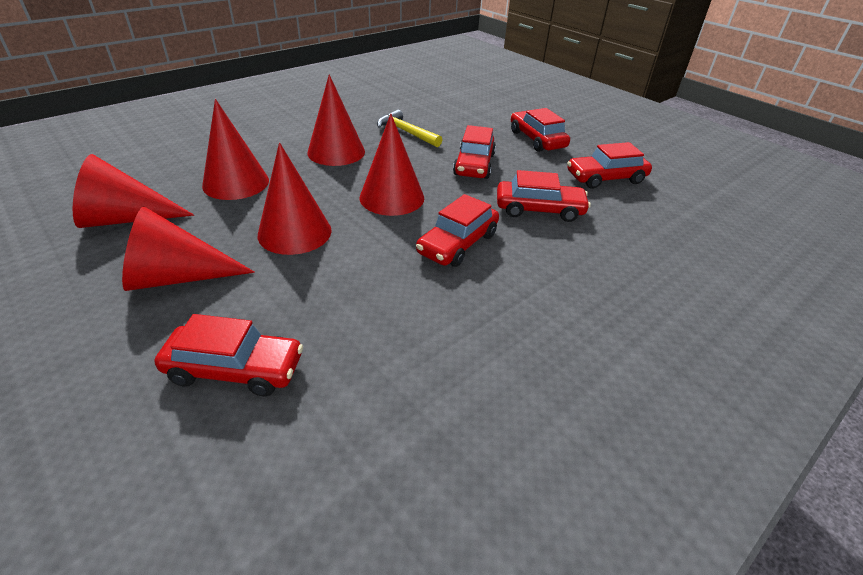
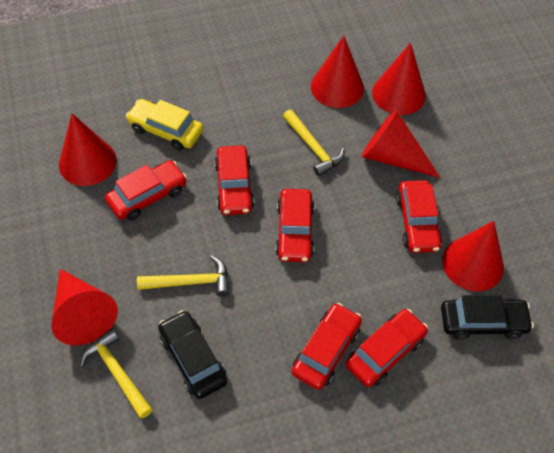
black car: none = 0 -> [158,310,227,399] [441,295,534,340] = 2
yellow car: none = 0 -> [126,99,203,151] = 1
yellow hammer: [377,110,442,147] = 1 -> [80,328,153,419] [137,256,230,297] [283,109,345,177] = 3

